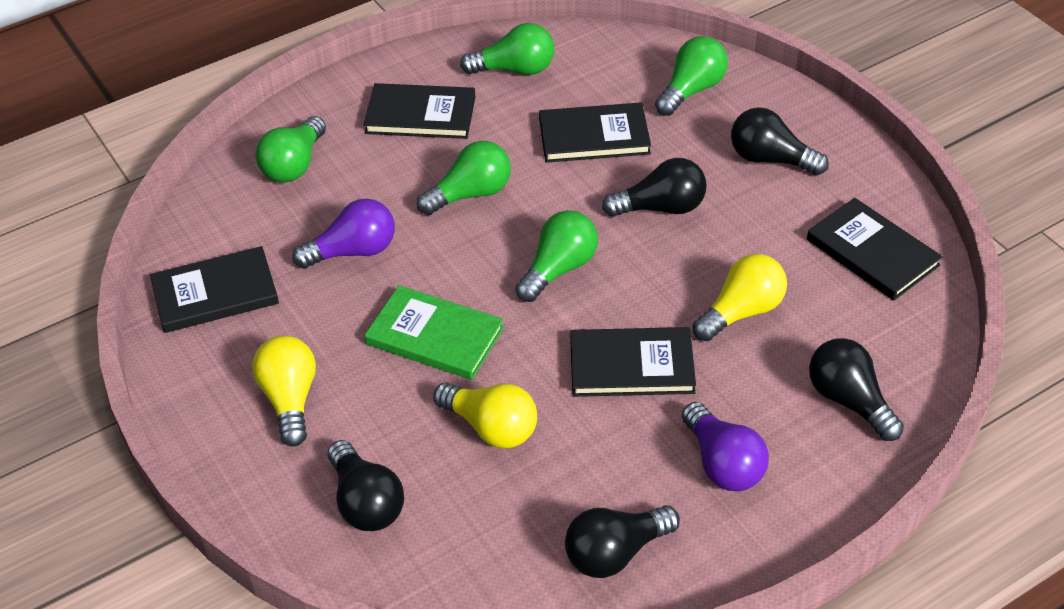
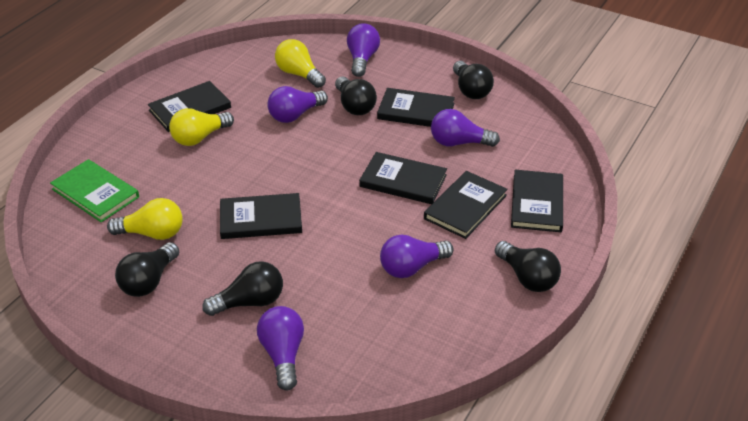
black book: [150,246,279,333] [364,83,475,139] [539,102,651,163] [570,327,696,397] [807,198,943,300] = 5 -> [148,81,231,132] [220,193,302,239] [359,152,447,204] [377,88,455,127] [424,171,508,239] [511,170,563,232] = 6
green light bulb: [255,116,326,182] [417,141,511,215] [460,23,555,75] [515,210,598,302] [655,36,728,116] = 5 -> none = 0
purple light bulb: [292,198,395,269] [682,402,769,491] = 2 -> [257,306,304,391] [267,86,328,123] [347,23,380,77] [380,235,454,278] [431,109,500,147] = 5

